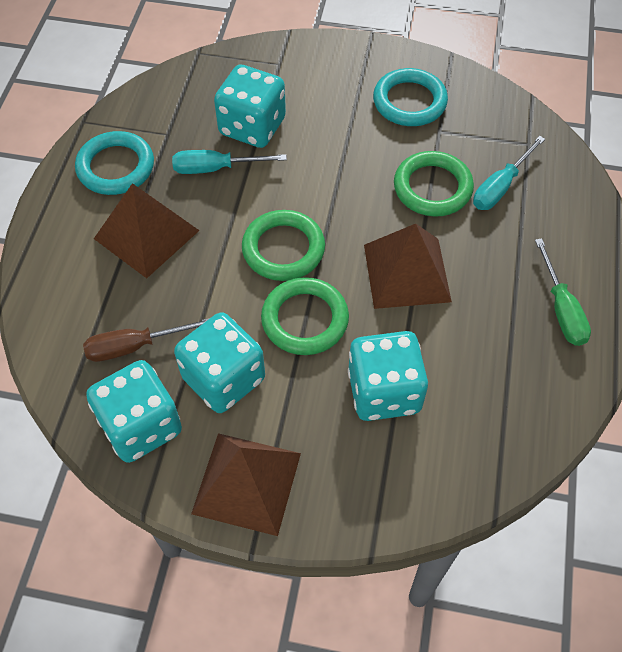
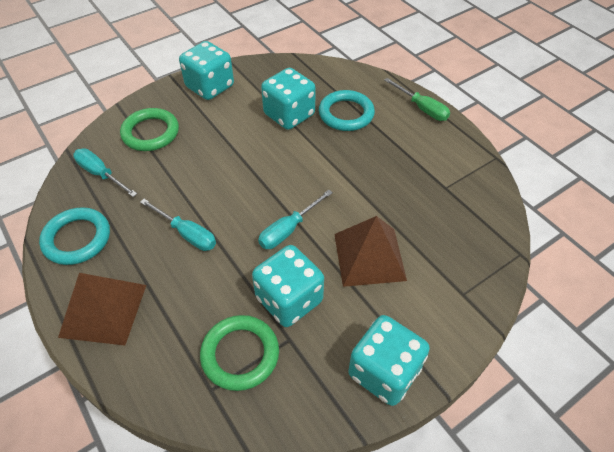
brown pyramid: [94,183,200,278] [191,433,301,536] [364,224,452,309] = 3 -> [58,273,146,346] [334,216,407,287] = 2
brown screwdriver: [83,318,210,362] = 1 -> none = 0
green ring: [242,210,325,281] [261,277,349,355] [394,151,474,217] = 3 -> [120,108,179,151] [200,315,279,391] = 2
turquoise screwdriver: [172,150,287,174] [473,136,545,210] = 2 -> [73,148,137,197] [140,199,216,251] [258,190,333,249] = 3

